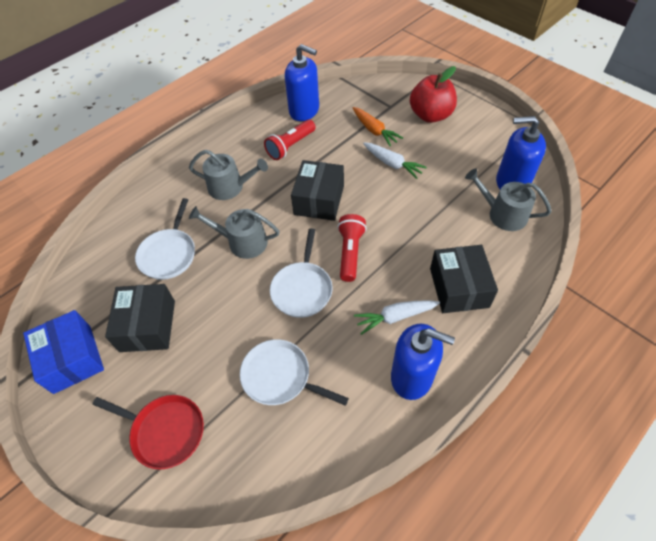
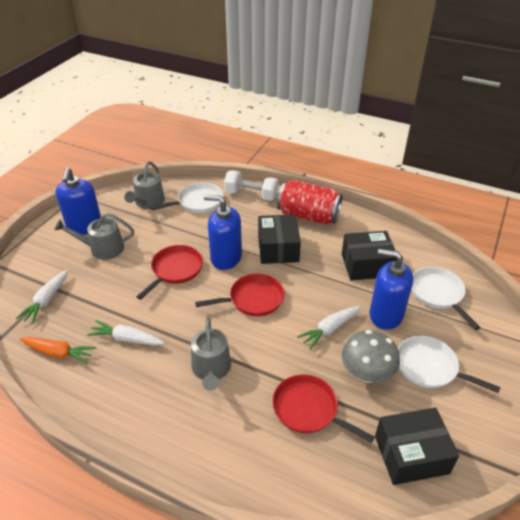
blue box: [23,310,104,394] = 1 -> none = 0
grey mushroom: none = 0 -> [342,330,400,383] = 1
red apple: [410,66,457,123] = 1 -> none = 0
red can: none = 0 -> [277,180,343,224] = 1
red flashlight: [264,119,316,160] [337,214,367,282] = 2 -> none = 0
red pan: [92,395,204,470] = 1 -> [137,245,203,300] [195,274,285,316] [272,374,375,443] = 3
white carrot: [354,300,440,335] [363,142,427,179] = 2 -> [16,270,68,324] [87,320,164,345] [297,306,360,350] = 3
white dumbbell: none = 0 -> [224,170,279,201] = 1

